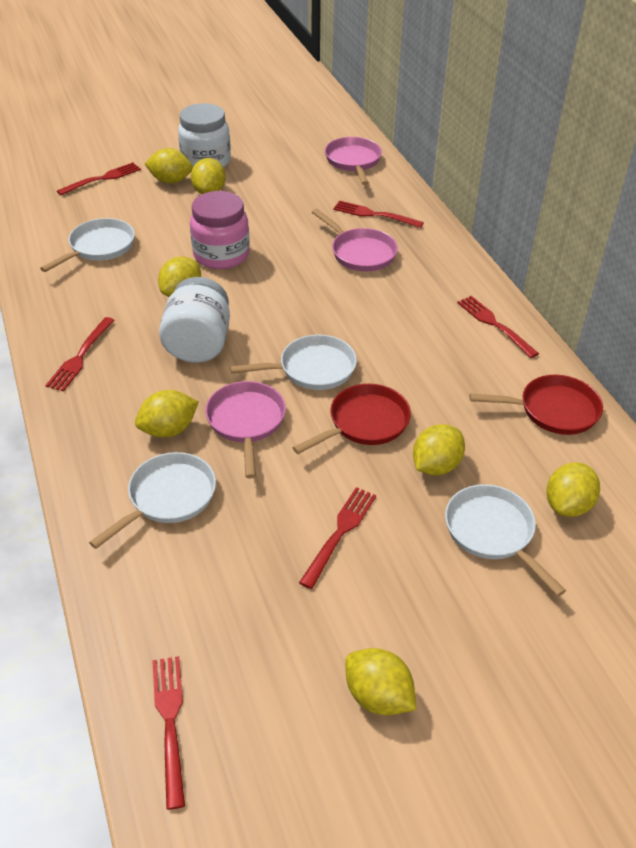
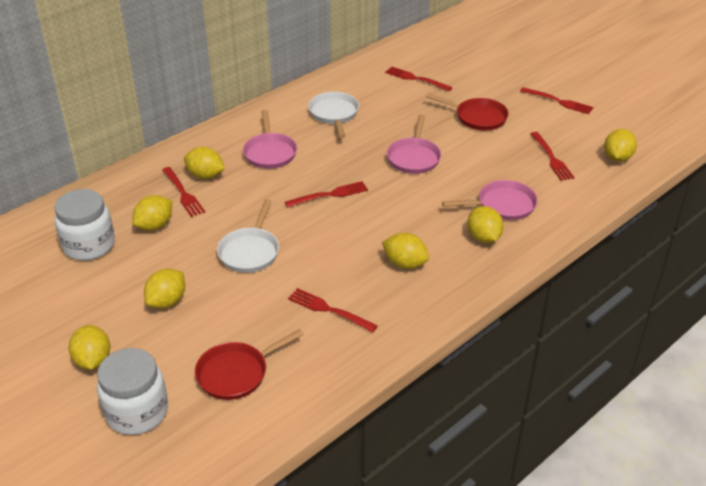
pink jar: [190,191,250,269] = 1 -> none = 0
white pan: [40,218,135,272] [89,452,216,549] [230,335,357,390] [445,484,566,596] = 4 -> [217,199,279,273] [308,92,359,138] = 2

